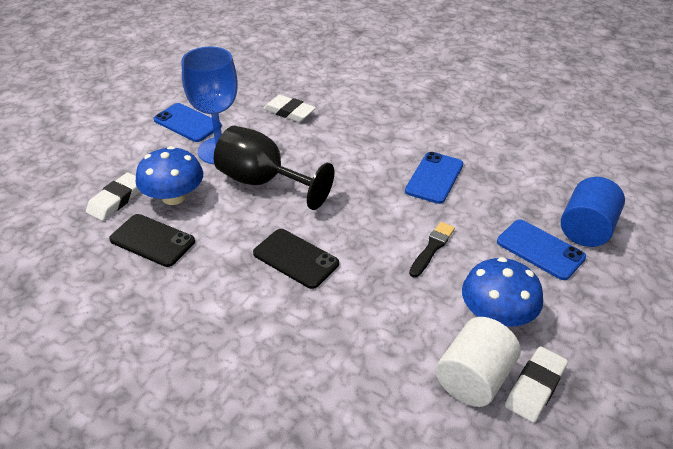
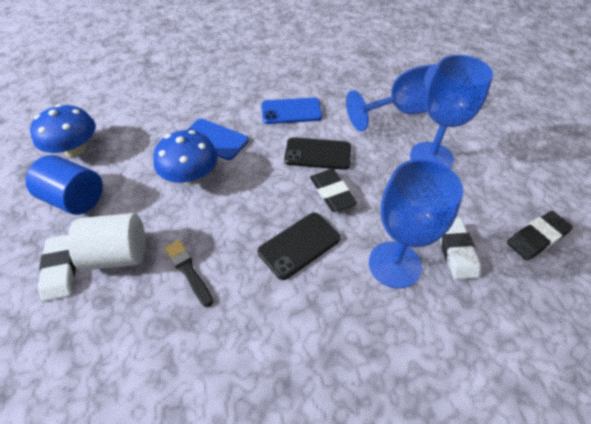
black eraser: none = 0 -> [310,169,357,212] [507,211,573,260] = 2
black goblet: [214,126,334,210] = 1 -> none = 0
blue goblet: [182,47,238,165] = 1 -> [346,64,437,131] [369,159,463,289] [410,55,493,168] = 3
blue phone: [154,103,222,142] [405,152,463,204] [497,220,586,280] = 3 -> [187,119,249,160] [262,97,322,124] = 2
white eraser: [86,172,140,221] [263,95,316,122] [505,346,568,423] = 3 -> [38,235,76,301] [439,218,481,280] = 2

